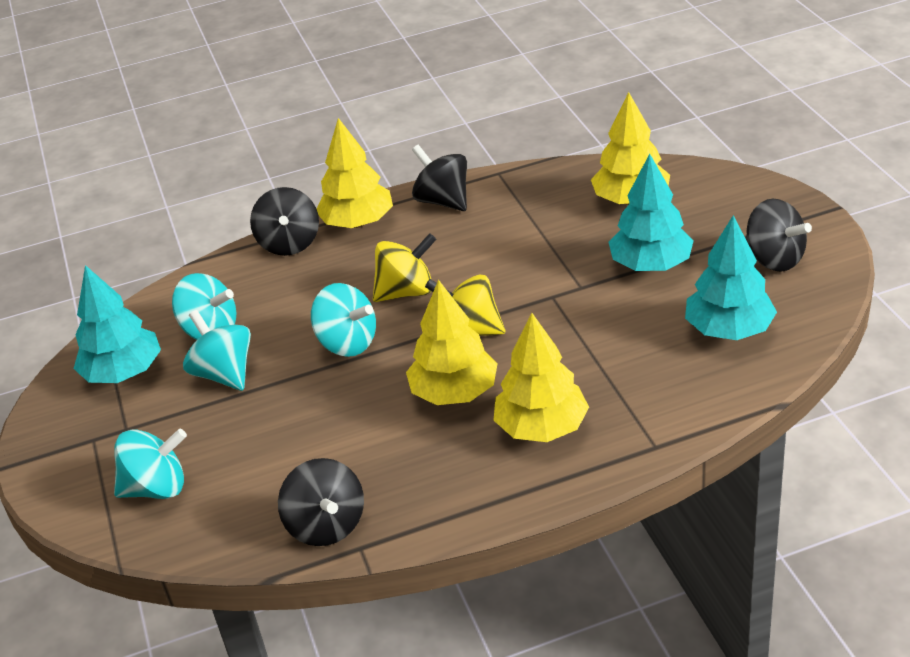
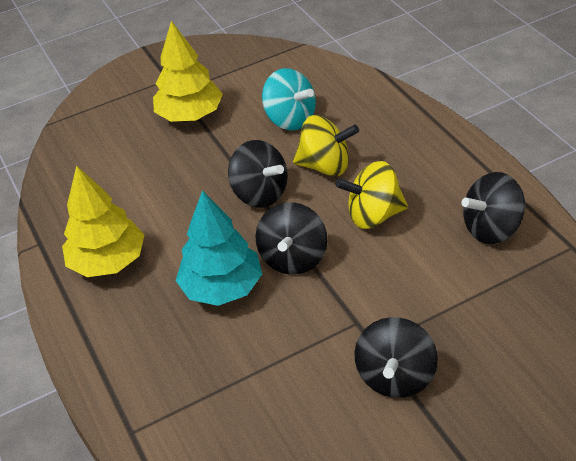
turquoise spinning top: [114,429,187,499] [172,273,236,340] [183,310,251,391] [311,283,376,357] = 4 -> [262,68,316,130] = 1
turquoise tree: [73,265,161,383] [608,154,694,271] [685,215,777,340] = 3 -> [176,190,262,306] = 1
yellow tree: [317,118,393,228] [406,280,498,405] [493,313,589,442] [591,92,670,205] = 4 -> [62,165,144,277] [153,21,223,122] = 2

